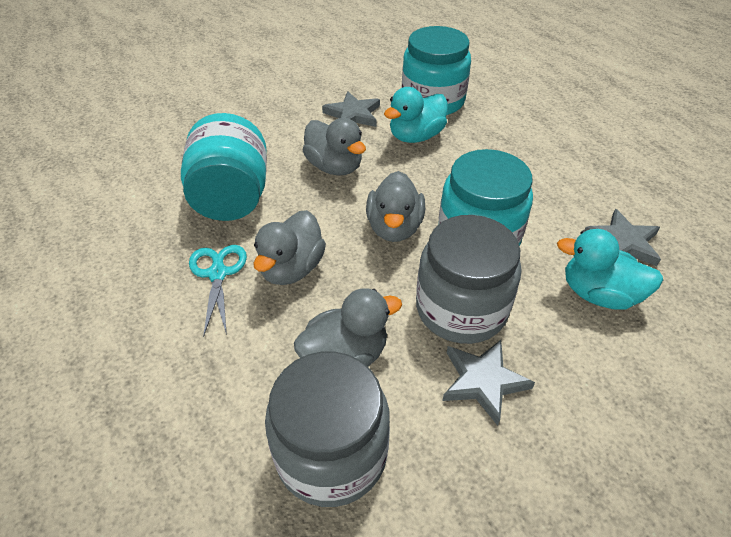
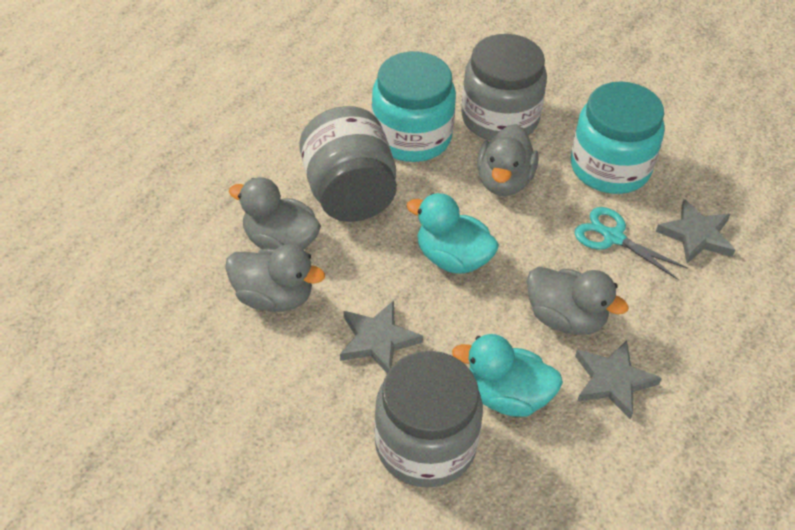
grey jar: [265,352,390,507] [416,215,521,344] = 2 -> [299,106,397,222] [374,351,483,487] [461,34,547,141] = 3
turquoise jar: [181,113,267,221] [402,26,471,115] [438,149,533,246] = 3 -> [371,52,456,162] [571,81,665,194] = 2

